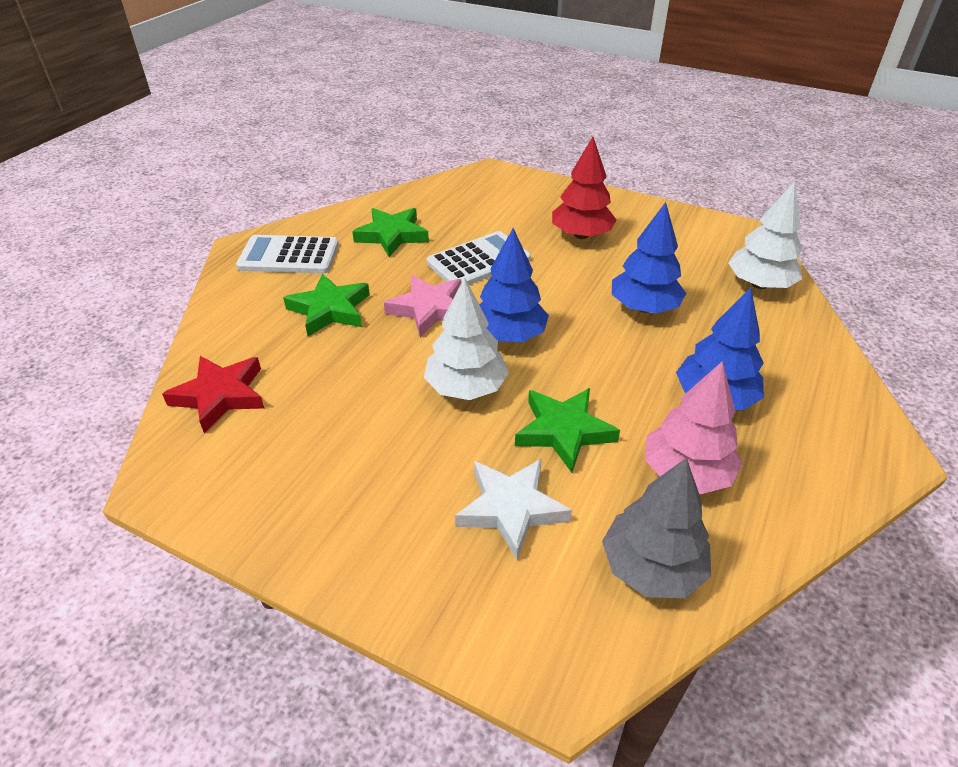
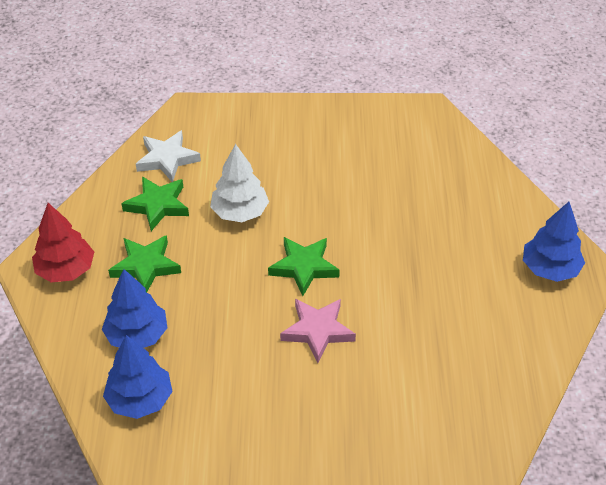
grey tree: [602,458,711,598] = 1 -> none = 0
pink tree: [645,361,743,494] = 1 -> none = 0
red star: [162,356,264,433] = 1 -> none = 0
white calculator: [236,235,339,274] [427,231,531,285] = 2 -> none = 0
white tree: [424,277,509,400] [728,181,803,289] = 2 -> [210,144,269,222] = 1

